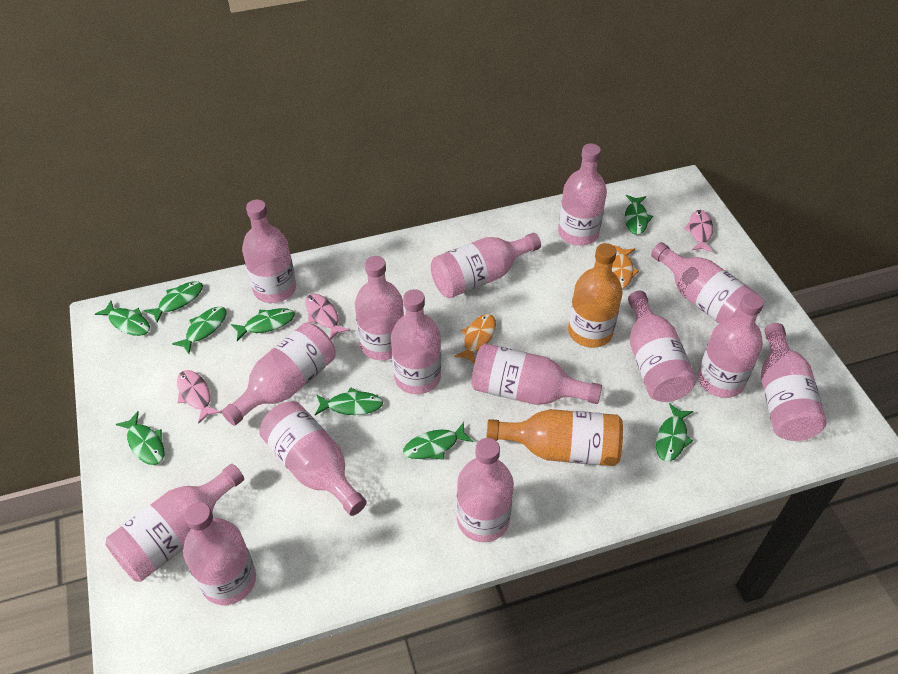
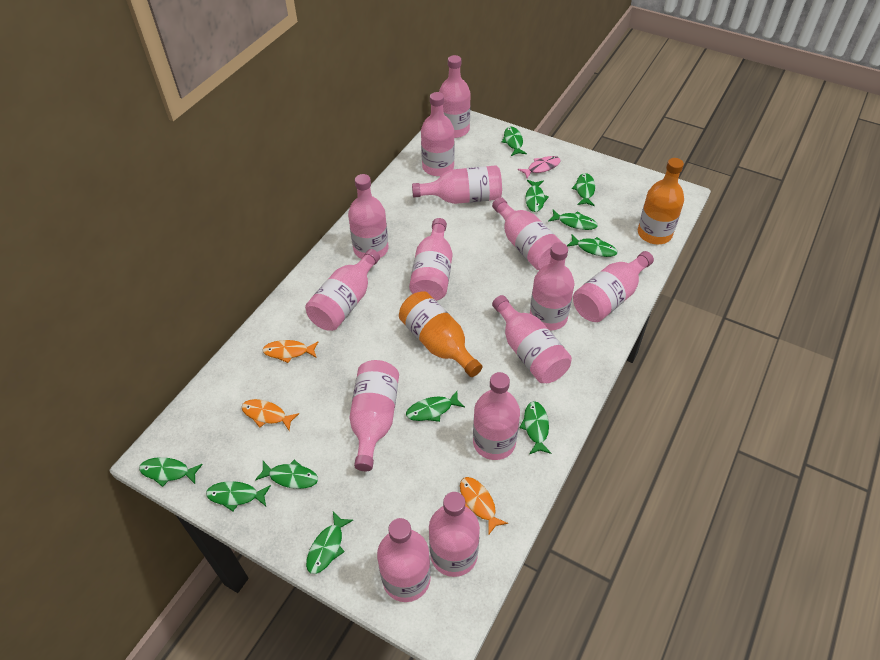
green fish: [95,300,150,336] [116,412,164,465] [144,281,203,322] [172,306,227,354] [231,308,295,341] [315,387,383,415] [403,422,474,460] [625,195,653,235] [656,403,693,462] = 9 -> [139,457,203,487] [206,481,271,511] [255,460,318,489] [306,512,353,574] [406,391,465,422] [502,126,527,156] [519,401,551,454] [525,180,549,212] [548,210,598,230] [567,235,617,257] [572,173,595,206] = 11
orange fish: [454,314,496,364] [612,245,639,289] = 2 -> [241,399,299,431] [262,340,319,363] [460,477,508,534] = 3
pink bottle: [105,464,244,582] [183,502,256,605] [222,323,336,426] [242,199,296,303] [259,401,367,516] [355,256,404,360] [391,289,441,394] [431,233,541,298] [457,438,514,542] [471,343,602,405] [558,143,607,246] [628,291,696,402] [651,242,757,323] [697,293,764,398] [761,323,827,441] = 15 -> [305,249,380,331] [348,174,389,259] [349,360,399,471] [377,518,431,602] [409,218,452,301] [412,165,502,204] [421,92,455,176] [429,492,480,577] [439,55,470,138] [473,372,520,460] [492,197,562,270] [492,295,572,383] [530,242,574,331] [573,251,654,322] = 14
pink fish: [177,370,222,424] [305,294,350,339] [684,210,713,252] = 3 -> [518,156,561,178] = 1

